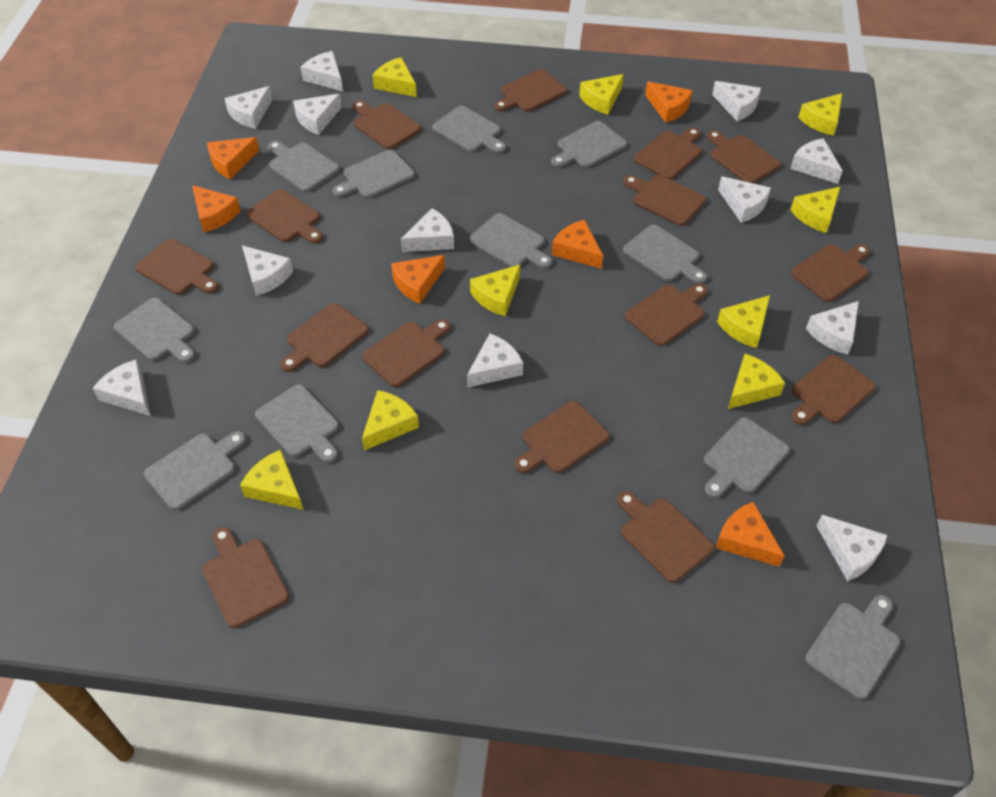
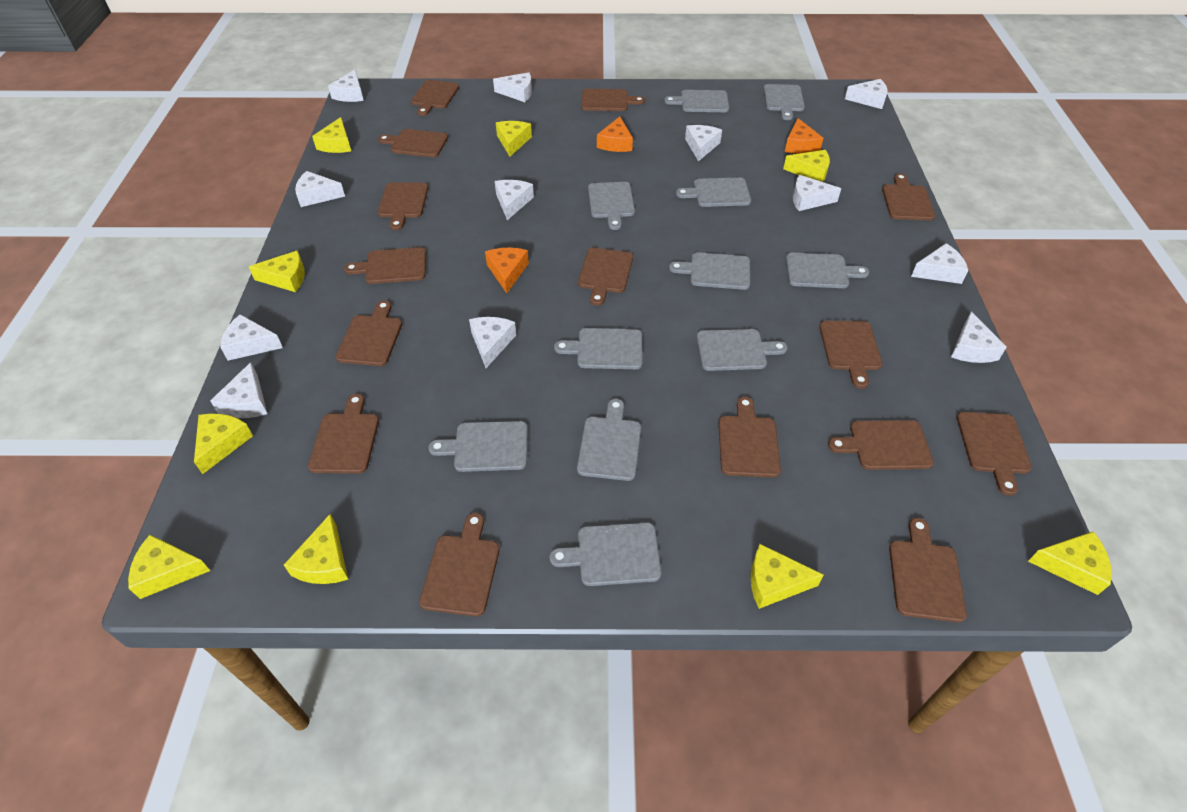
orange cheese: [192,185,241,232] [207,137,260,179] [391,255,445,304] [552,220,603,269] [645,82,693,123] [715,502,785,567] = 6 -> [485,248,529,293] [597,117,633,152] [785,118,823,154] = 3

